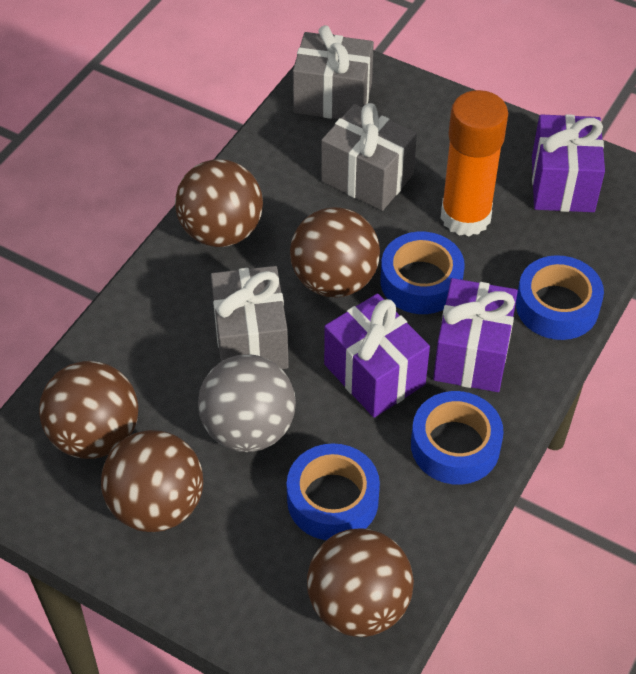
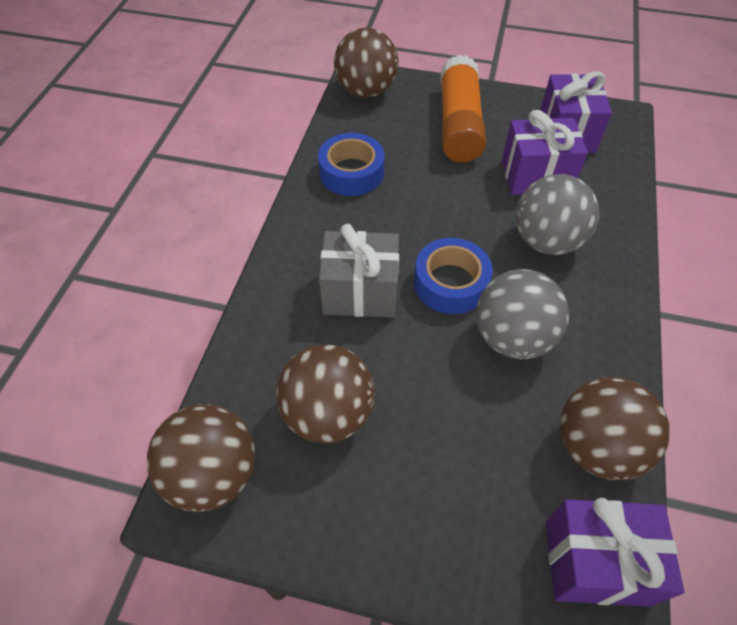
blue tape: [287,443,380,540] [380,232,465,314] [411,391,504,485] [516,255,604,340] = 4 -> [318,133,385,196] [414,238,493,314] = 2
brown ball: [39,361,138,459] [101,430,203,532] [175,159,263,247] [290,207,380,297] [307,528,414,637] = 5 -> [147,404,255,512] [276,344,375,443] [334,28,399,97] [560,377,670,480] = 4
grey ball: [198,354,296,452] = 1 -> [476,269,569,359] [516,174,600,255] = 2
grey gift: [211,266,289,369] [293,25,374,119] [321,103,417,211] = 3 -> [319,224,399,317] = 1

